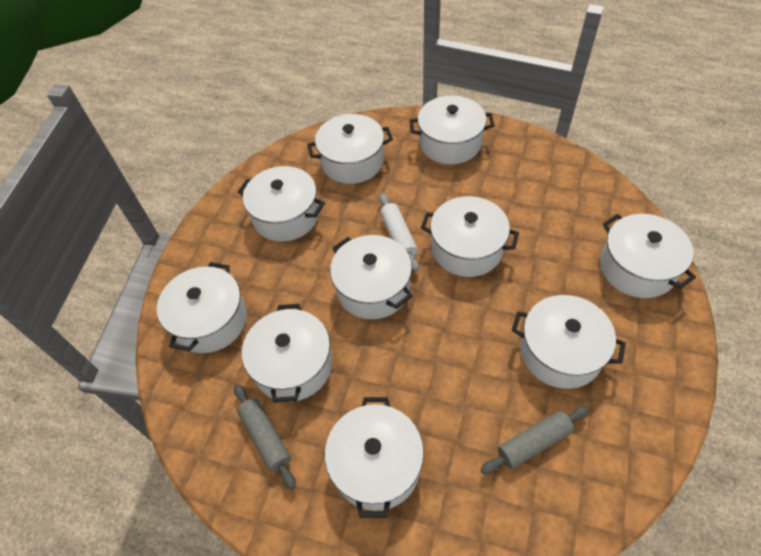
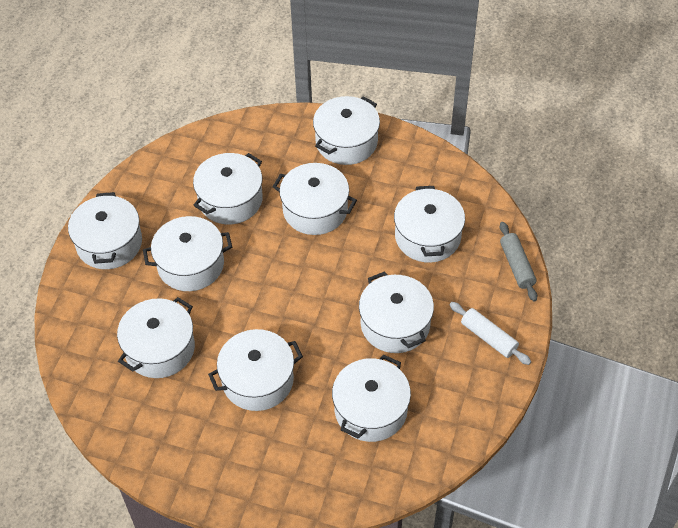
grey rolling pin: [234,384,296,490] [480,406,589,474] = 2 -> [499,222,538,302] = 1

